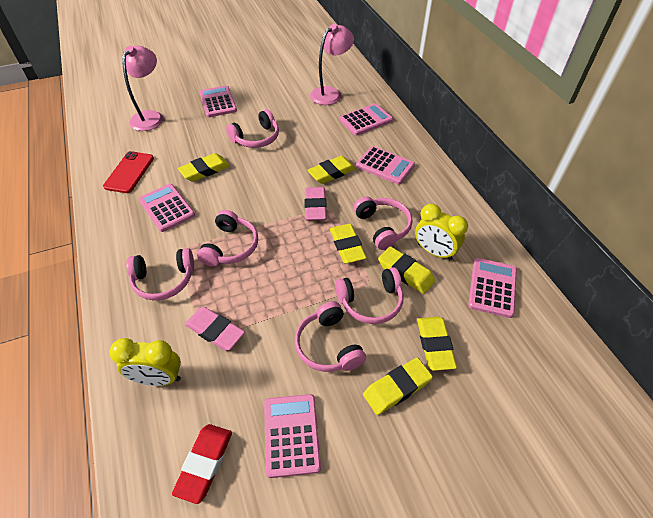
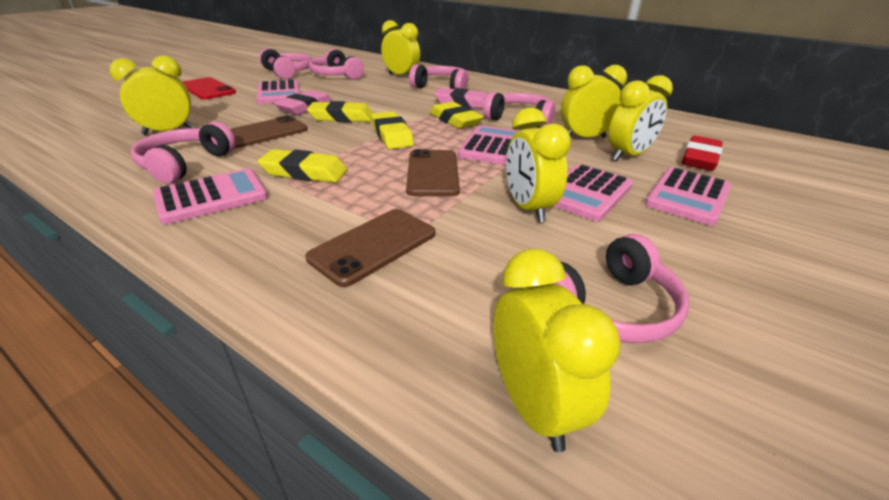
brown phone: none = 0 -> [230,115,308,149] [305,209,435,287] [406,149,460,196] = 3
pink calculator: [139,184,195,232] [199,85,237,117] [264,394,321,478] [339,103,393,136] [356,146,415,185] [468,258,517,318] = 6 -> [153,168,268,224] [257,80,300,104] [458,125,519,165] [554,164,633,221] [645,167,731,225] = 5
pink lamp: [122,45,163,131] [310,24,354,105] = 2 -> none = 0
yellow clock: [109,338,181,386] [415,204,468,260] = 2 -> [109,56,194,135] [381,20,420,75] [493,249,621,452] [506,107,571,222] [561,65,627,138] [609,75,673,161] = 6
yellow eraser: [178,153,230,182] [307,156,356,184] [330,224,367,263] [363,358,433,415] [378,246,435,294] [417,317,457,371] = 6 -> [258,149,347,183] [307,101,373,122] [371,111,414,149] [430,102,484,129] = 4

